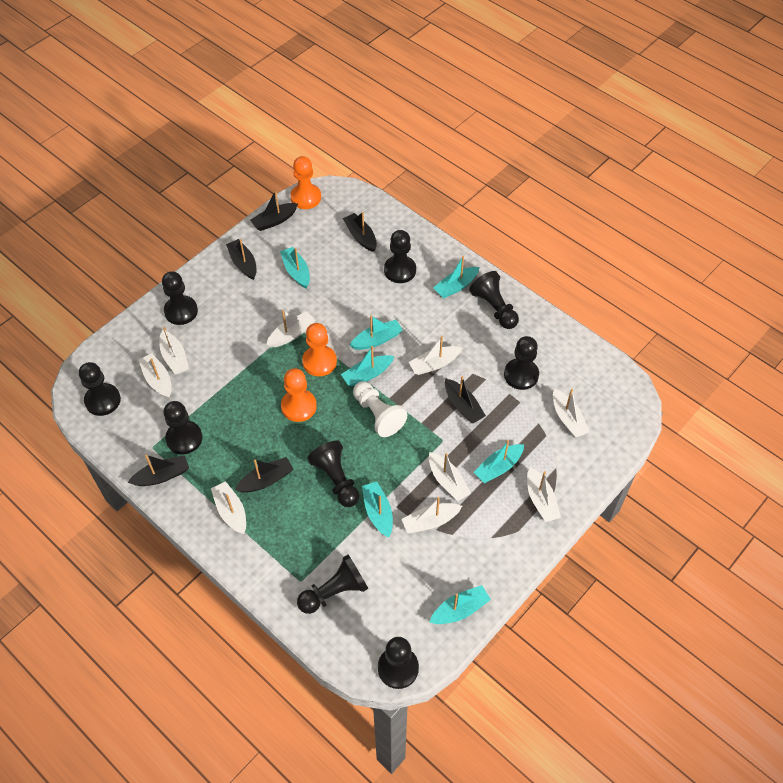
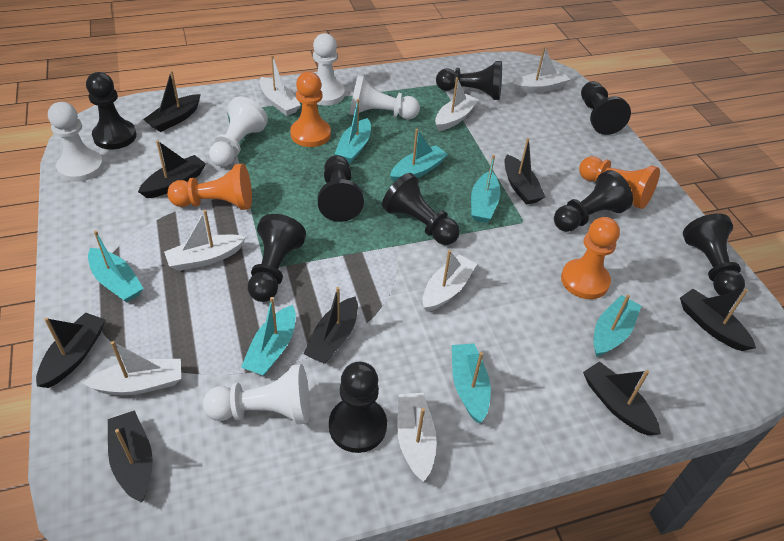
black boat: [128,455,189,486] [226,239,257,280] [235,457,293,493] [250,190,298,231] [343,212,377,252] [445,376,486,423] = 6 -> [36,312,106,388] [108,410,153,502] [138,140,206,198] [143,71,201,132] [304,287,358,364] [504,138,545,205] [583,361,661,435] [680,289,756,351] = 8
orange pawn: [281,368,317,422] [290,156,321,209] [302,323,337,376] = 3 -> [167,164,252,210] [290,72,331,147] [561,217,620,299] [579,156,660,209] = 4
white boat: [138,353,171,398] [159,327,189,375] [211,481,246,534] [266,311,316,347] [401,497,462,533] [409,336,462,375] [429,452,471,501] [527,467,561,522] [553,389,589,437] = 9 -> [83,341,181,395] [164,210,246,271] [260,55,301,116] [397,393,437,482] [423,250,477,312] [435,77,479,131] [513,46,570,93] = 7
white pawn: [353,381,407,437] = 1 -> [48,102,104,182] [203,364,310,424] [209,97,268,167] [313,33,345,106] [349,75,420,119] = 5

